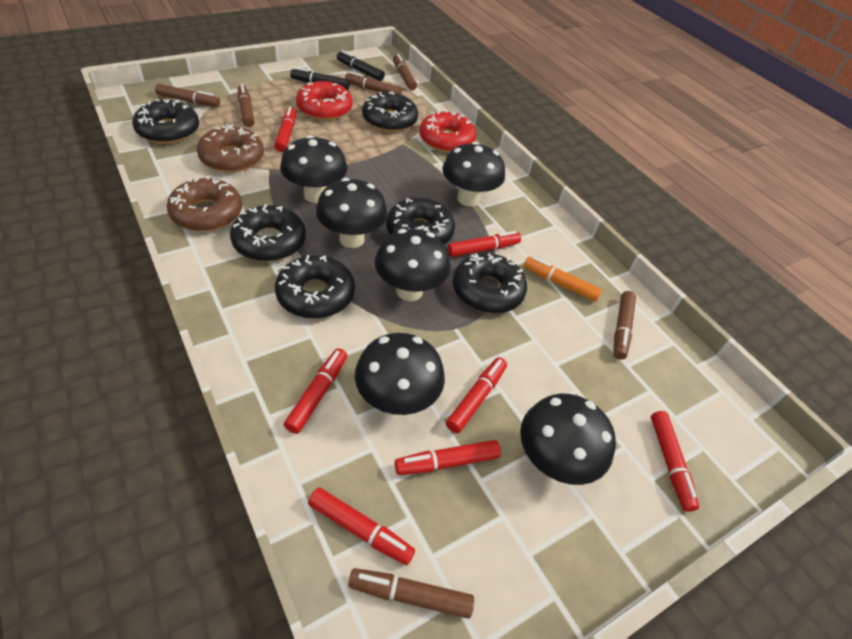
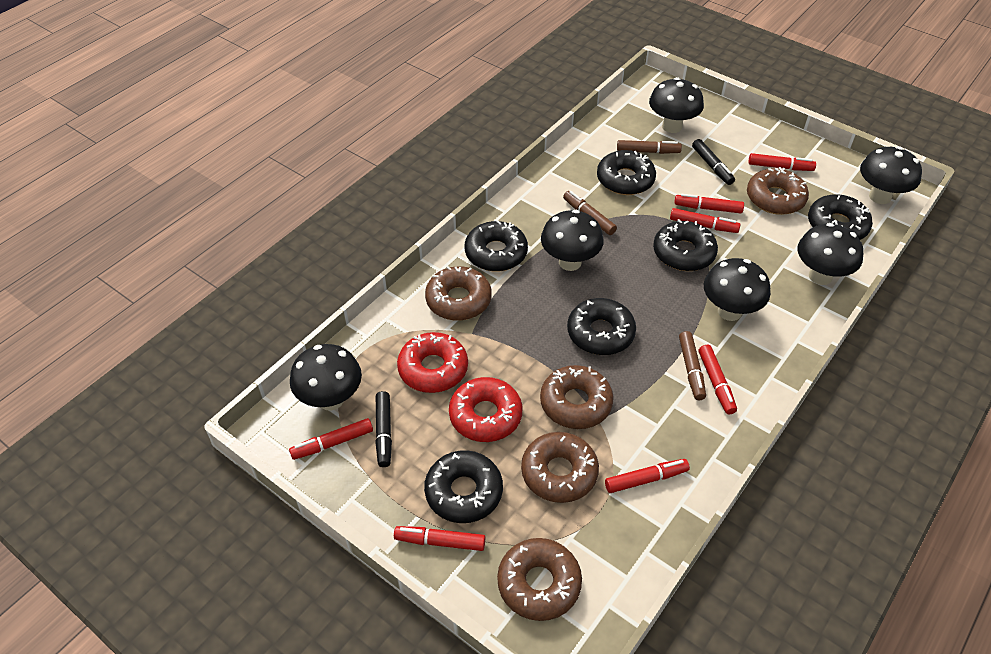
brown donut: [167,176,242,232] [197,124,264,173] = 2 -> [425,266,491,321] [497,538,582,621] [521,432,599,503] [540,365,614,429] [747,167,809,215] = 5
brown marker: [155,84,220,107] [238,84,255,127] [345,72,402,94] [348,568,474,618] [393,54,417,90] [613,291,636,360] = 6 -> [563,191,617,235] [617,140,682,154] [679,331,706,400] = 3
orange marker: [524,257,602,302] = 1 -> none = 0

